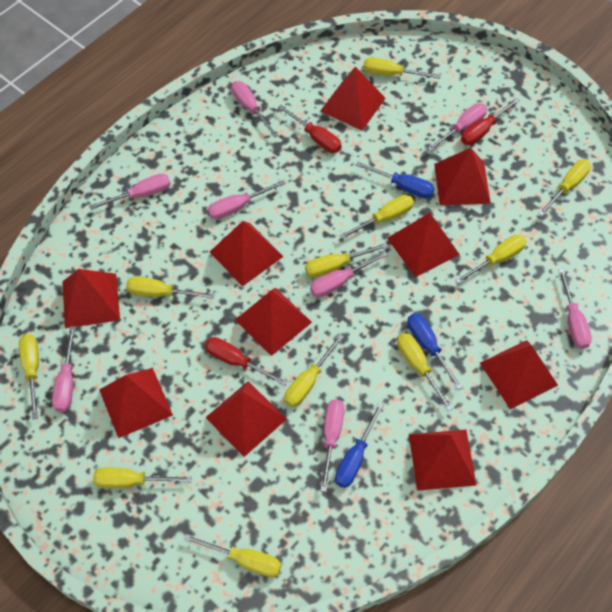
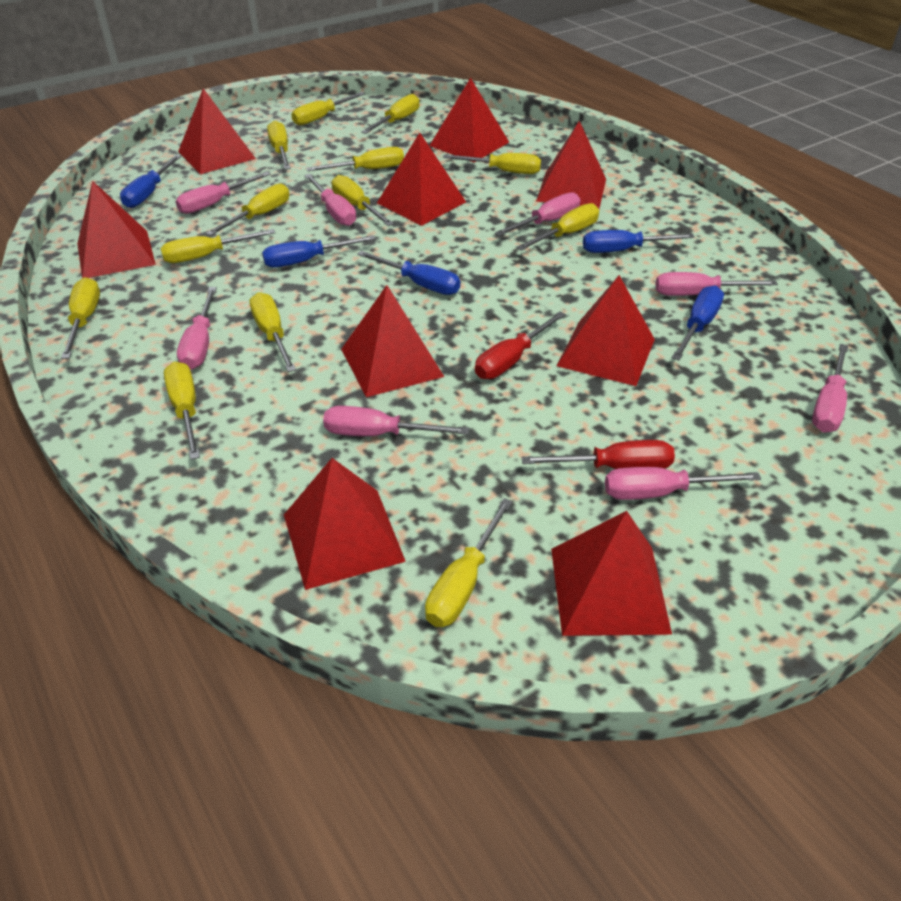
blue screwdriver: [335,403,384,488] [356,161,434,198] [407,313,463,390] = 3 -> [120,155,181,208] [262,235,376,267] [357,251,460,295] [583,230,695,253] [672,286,724,360] = 5
red pyramid: [62,269,120,328] [99,368,173,438] [205,381,287,457] [210,221,283,287] [235,288,312,356] [320,67,386,131] [387,213,460,277] [409,429,476,491] [434,148,491,205] [480,340,558,409] = 10 -> [77,181,156,278] [178,88,256,174] [284,458,406,590] [341,285,444,397] [377,132,466,226] [429,78,509,163] [536,121,606,209] [551,511,672,636] [557,275,655,386] = 9
red screwdriver: [205,337,288,386] [278,105,342,153] [461,97,520,145] = 3 -> [475,311,566,379] [521,440,675,469] = 2
yellow screwdriver: [19,334,39,420] [93,467,192,488] [126,277,214,299] [184,534,281,577] [284,334,344,407] [305,243,388,278] [340,195,414,239] [363,57,441,79] [397,333,453,411] [455,234,526,284] [538,159,591,216] = 11 -> [61,277,100,359] [161,229,275,263] [164,362,200,460] [206,183,289,236] [250,292,296,372] [267,120,291,169] [291,92,366,125] [306,147,404,171] [332,175,394,226] [362,94,419,134] [425,498,513,627] [443,153,541,174] [516,203,599,251] = 13

